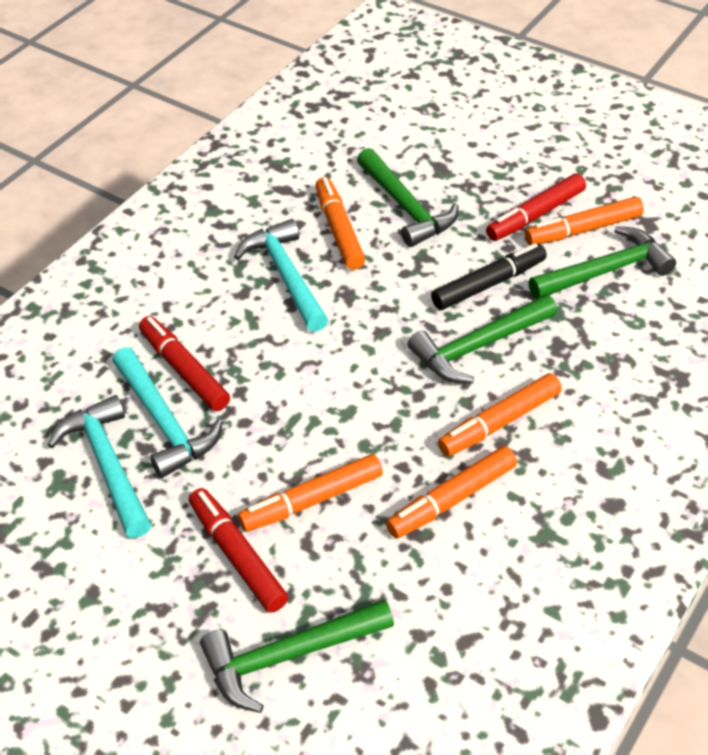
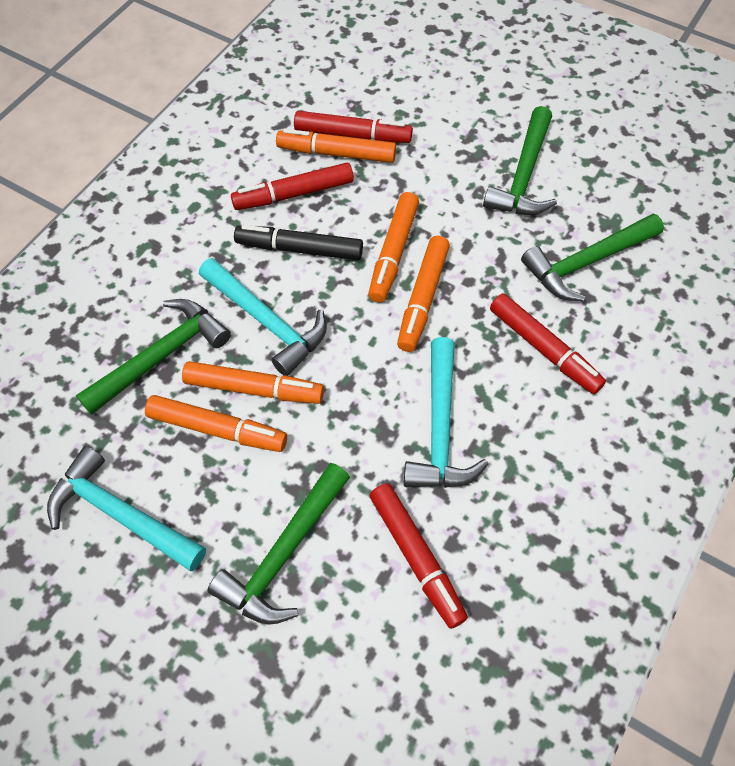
red marker: [139,316,230,411] [189,488,288,613] [486,173,586,241] = 3 -> [231,163,354,210] [294,111,413,143] [370,483,468,629] [490,293,606,394] = 4

